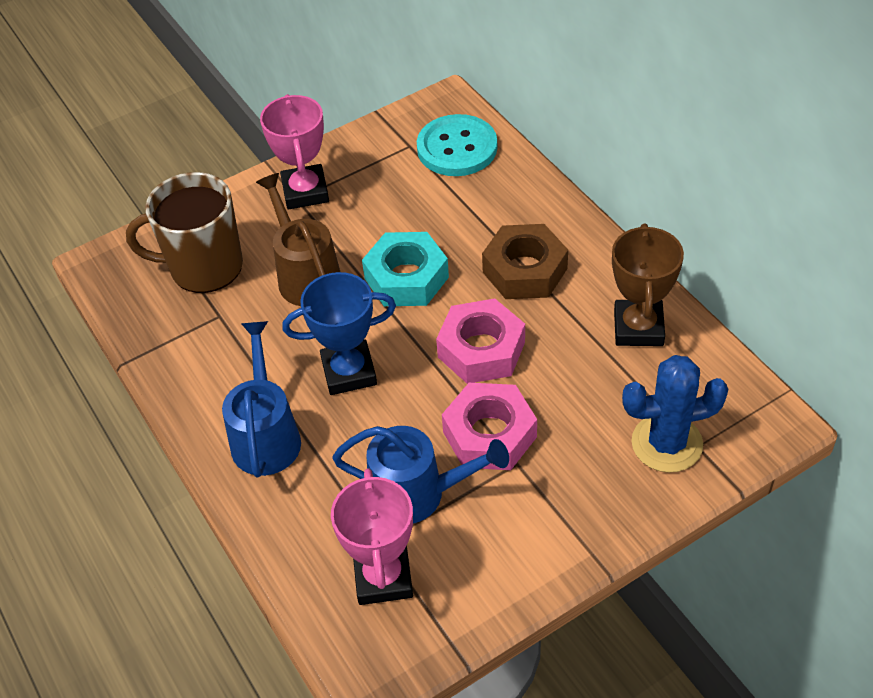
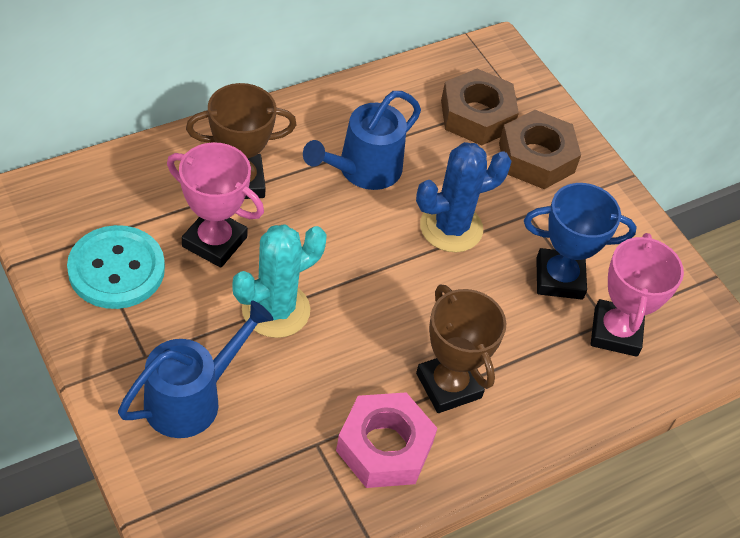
brown mug: [126,172,243,293] = 1 -> none = 0
brown nut: [482,224,568,299] = 1 -> [441,69,519,145] [499,110,581,189] = 2
brown trophy: [612,223,684,346] = 1 -> [186,83,296,199] [416,285,507,413] = 2
brown watering can: [256,173,340,306] = 1 -> none = 0
pink nut: [436,299,525,384] [442,383,537,470] = 2 -> [336,392,437,488] = 1
turquoise cactus: none = 0 -> [232,224,327,338] = 1
turquoise nut: [362,232,449,306] = 1 -> none = 0

